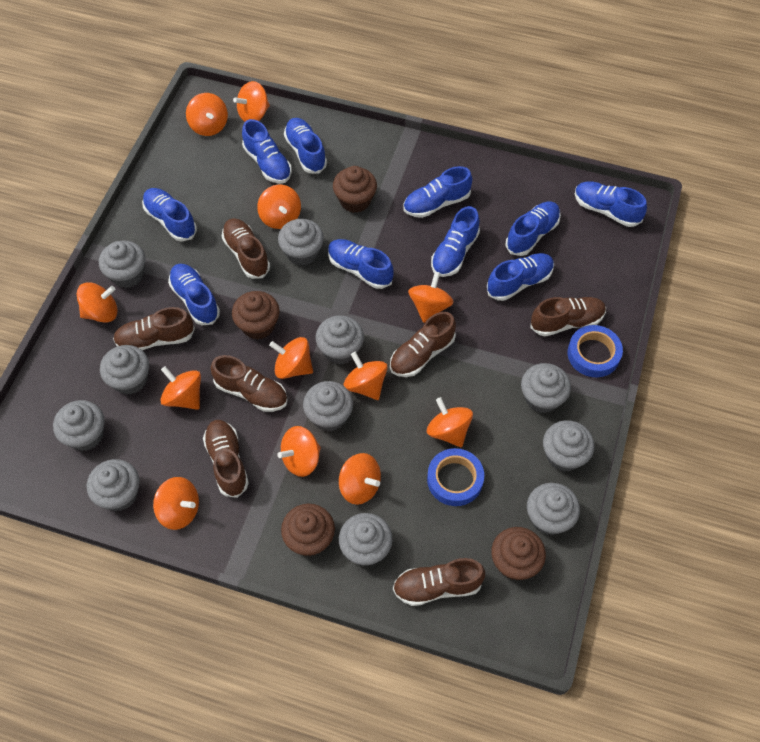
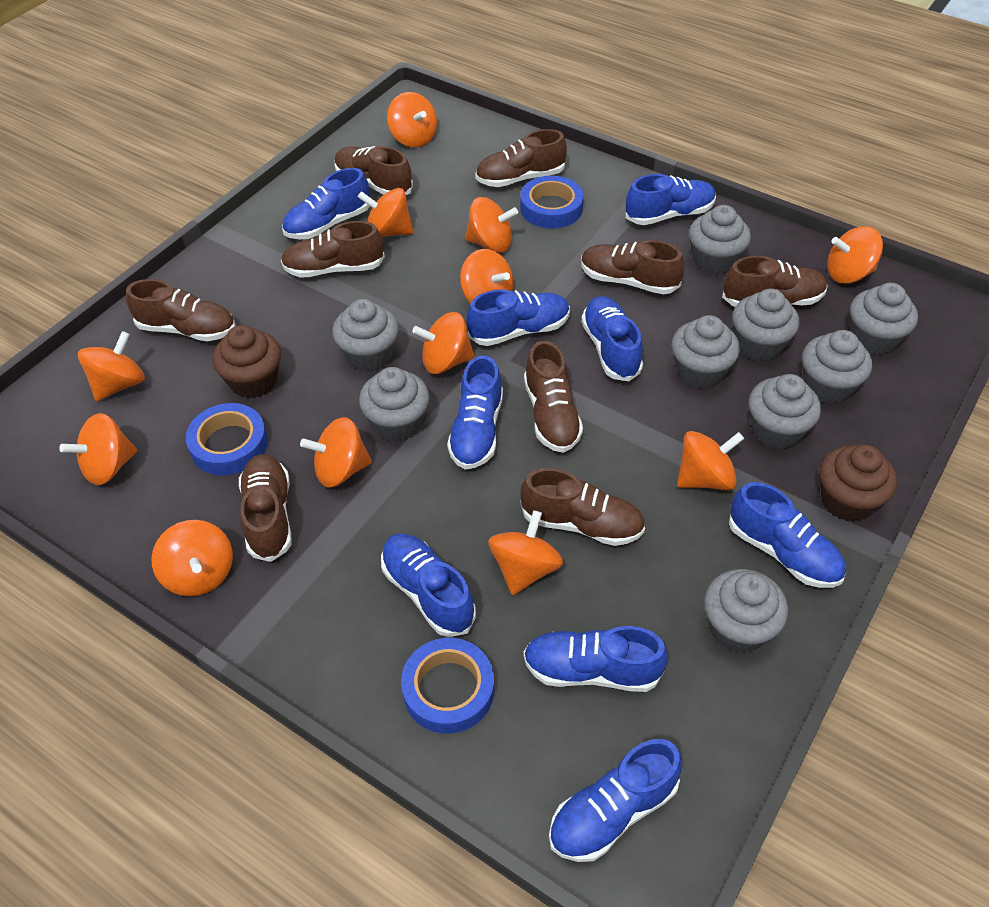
blue shoe: [142,188,197,242] [168,264,220,325] [242,119,292,184] [284,118,327,174] [328,239,394,289] [403,166,473,218] [431,206,480,277] [487,253,554,301] [506,202,561,256] [575,181,647,227] = 10 -> [282,168,370,239] [381,534,476,637] [447,355,503,470] [466,289,570,346] [523,626,668,692] [549,739,682,862] [581,296,643,381] [625,174,716,225] [729,482,846,588] = 9
blue tape: [427,448,484,506] [567,325,623,377] = 2 -> [186,403,268,475] [401,638,494,734] [520,176,584,229] = 3
brown cupcake: [232,291,279,339] [281,503,335,556] [333,166,377,213] [491,527,546,580] = 4 -> [213,325,281,398] [819,445,897,522] = 2
brown shoe: [113,307,195,350] [203,420,249,498] [211,355,288,412] [222,218,270,279] [390,312,456,377] [393,558,485,606] [530,297,606,336] = 7 -> [126,279,235,341] [239,454,292,562] [281,221,385,278] [335,146,413,195] [475,129,567,187] [520,468,645,546] [524,341,583,453] [581,240,684,294] [722,256,828,307] = 9
grey cupcake: [53,400,104,451] [87,459,140,511] [99,241,145,288] [100,345,149,395] [278,219,324,266] [303,381,353,431] [316,315,364,365] [339,513,393,566] [521,363,571,413] [527,483,580,535] [543,420,595,472] = 11 -> [332,299,399,372] [359,367,430,442] [672,315,740,389] [689,205,751,275] [704,569,788,653] [732,289,799,361] [749,374,821,449] [802,330,872,404] [850,283,918,355] = 9

